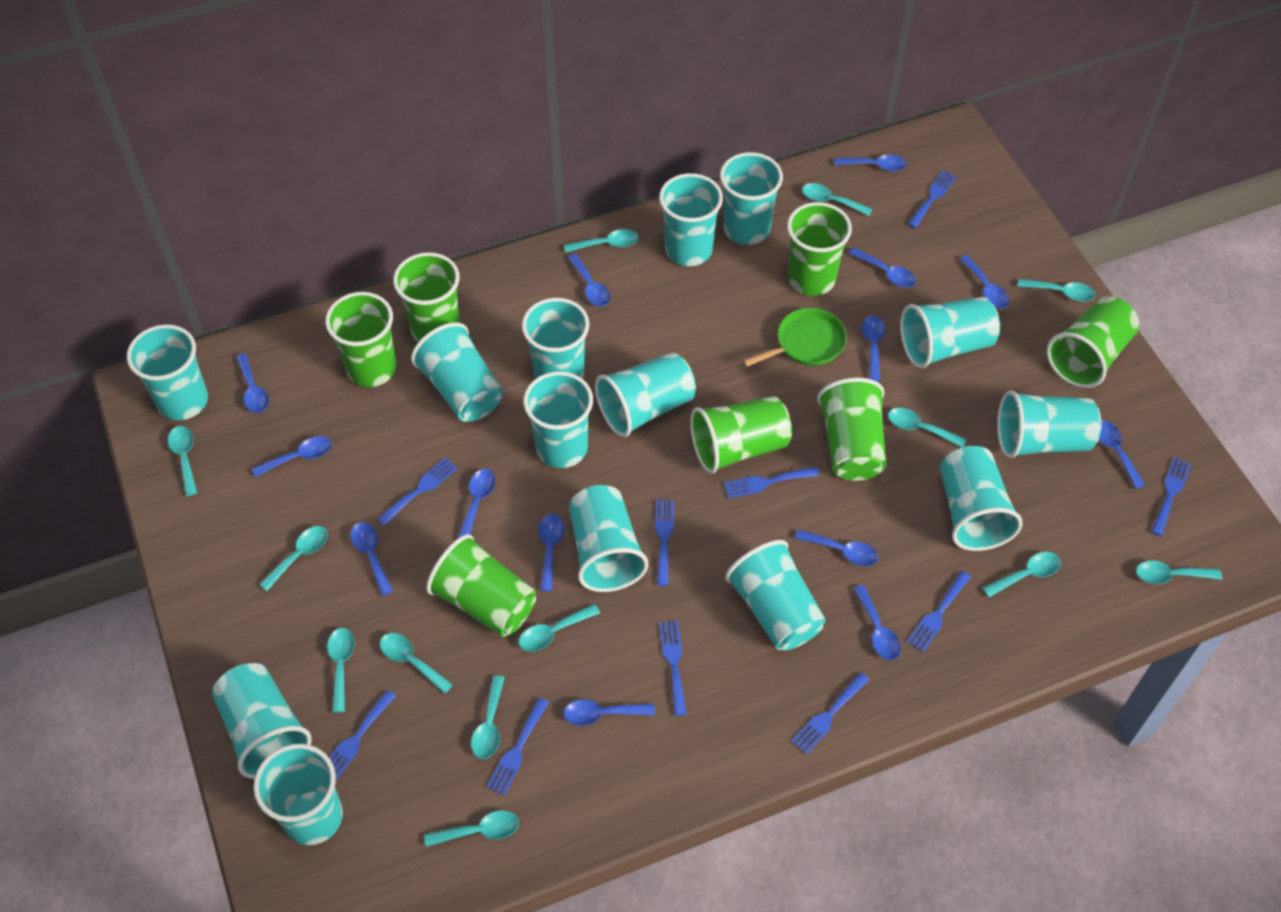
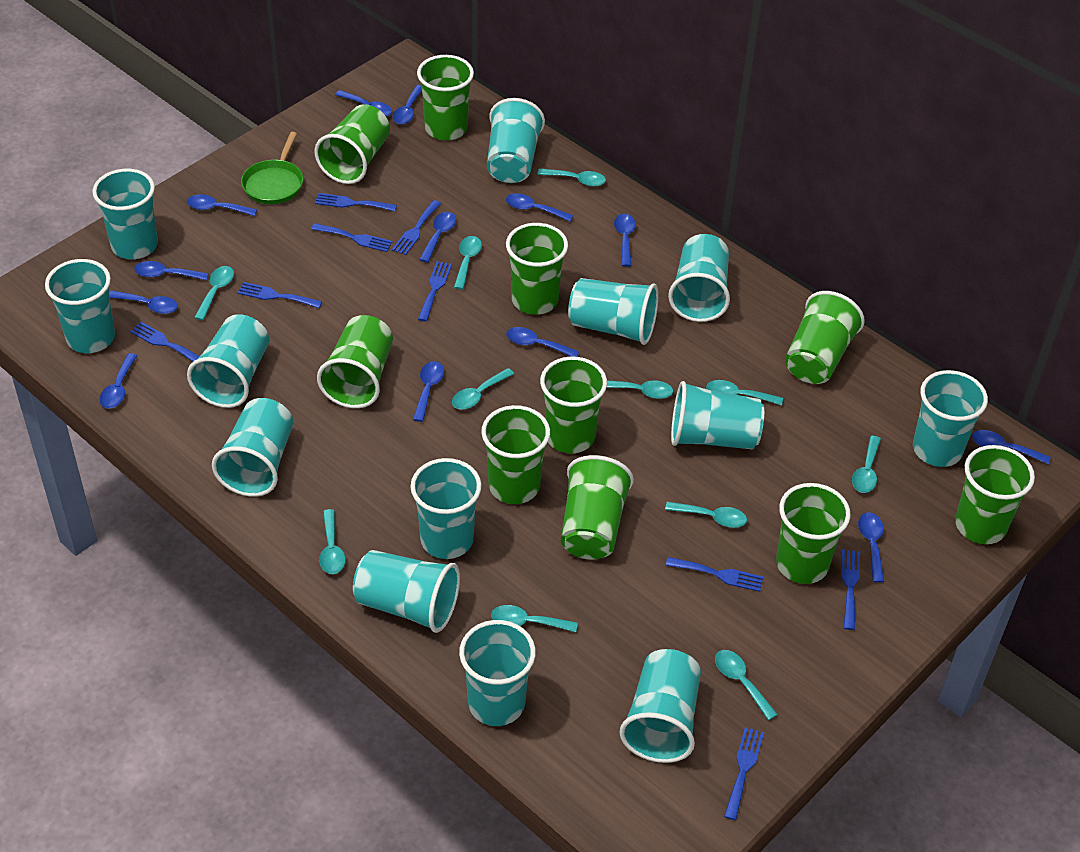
blue fork: [329,690,396,781] [377,457,458,526] [487,698,549,796] [655,500,674,586] [659,621,687,716] [724,467,819,499] [791,672,869,755] [907,571,971,652] [908,170,957,228] [1151,457,1191,536] = 10 -> [130,322,200,361] [237,282,322,308] [311,223,393,252] [315,193,397,211] [392,200,441,255] [418,261,452,322] [666,557,763,592] [724,727,764,820] [841,549,860,630] = 9
blue spoon: [236,353,269,413] [252,436,332,477] [350,522,393,596] [457,469,495,539] [538,514,564,592] [563,700,655,726] [567,254,611,307] [795,529,879,566] [834,155,907,171] [849,248,916,288] [854,585,901,660] [861,315,885,382] [960,255,1010,309] [1099,420,1145,489] = 14 -> [100,353,137,408] [109,290,178,314] [134,261,209,281] [187,194,257,216] [335,90,392,117] [393,85,422,124] [413,361,444,422] [419,212,456,263] [506,193,573,222] [506,327,579,357] [614,214,636,267] [858,512,884,582] [972,430,1051,465] = 13
green cup: [325,292,396,387] [393,252,460,342] [426,534,536,637] [690,396,792,474] [787,202,852,296] [817,378,887,481] [1047,296,1139,388] = 7 -> [315,104,390,184] [317,315,393,408] [417,55,474,140] [481,405,550,504] [506,223,568,315] [540,357,607,453] [561,455,634,559] [776,483,850,584] [785,291,865,384] [955,445,1035,544] = 10
turquoise cup: [127,324,208,420] [212,663,312,779] [253,744,343,845] [411,323,503,422] [522,298,589,379] [523,371,593,468] [569,485,648,592] [595,352,696,437] [659,173,723,266] [720,152,783,245] [725,540,826,651] [900,297,1000,368] [940,446,1022,551] [997,390,1101,458] = 14 -> [45,259,115,353] [92,169,158,259] [187,314,269,408] [212,398,293,497] [353,550,460,633] [410,458,482,559] [459,620,536,726] [487,98,545,183] [568,278,658,345] [620,649,701,763] [668,234,730,322] [671,381,764,449] [913,370,988,467] = 13
turquoise spoon: [168,426,197,496] [259,526,328,591] [327,628,355,712] [380,633,453,694] [424,810,519,847] [471,675,505,759] [519,604,600,652] [564,229,638,252] [802,183,872,216] [888,408,966,447] [983,552,1061,597] [1017,279,1096,302] [1136,560,1222,584] = 13 -> [194,266,234,320] [319,509,346,574] [452,368,514,409] [454,236,482,289] [491,605,578,632] [537,168,606,187] [607,380,673,399] [665,502,747,528] [706,380,783,406] [715,650,778,720] [852,436,881,493] = 11

